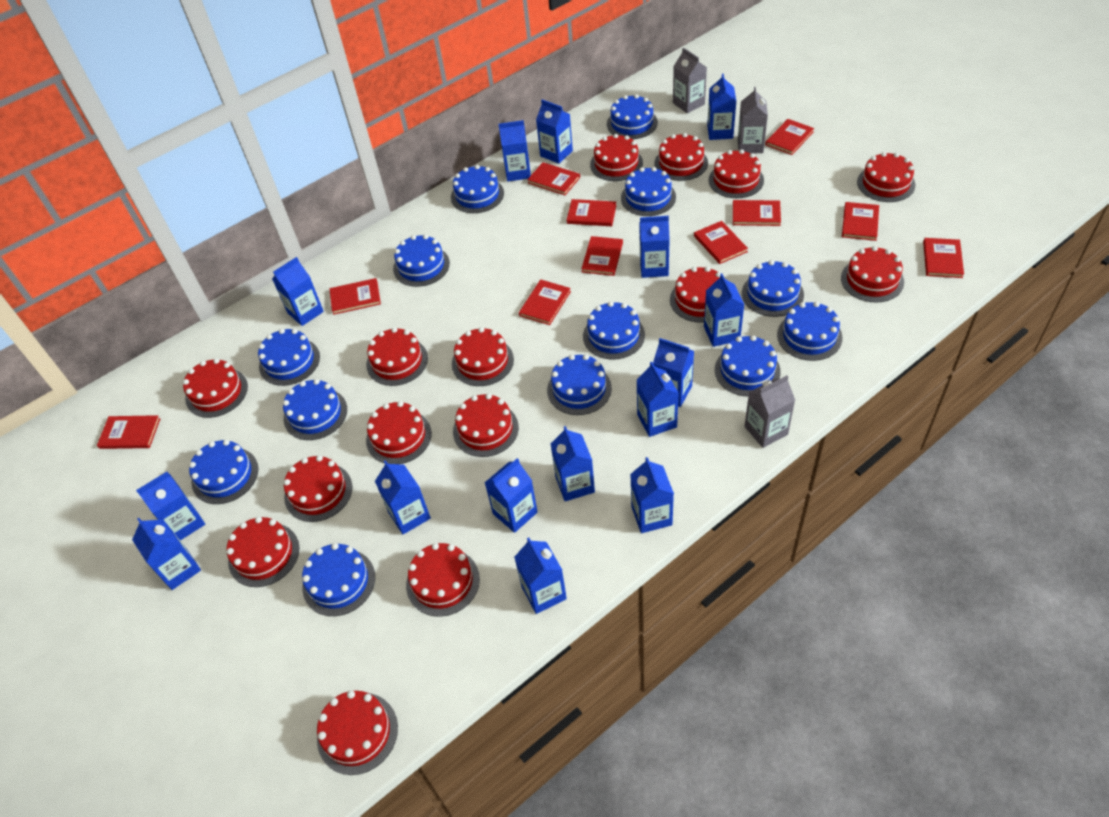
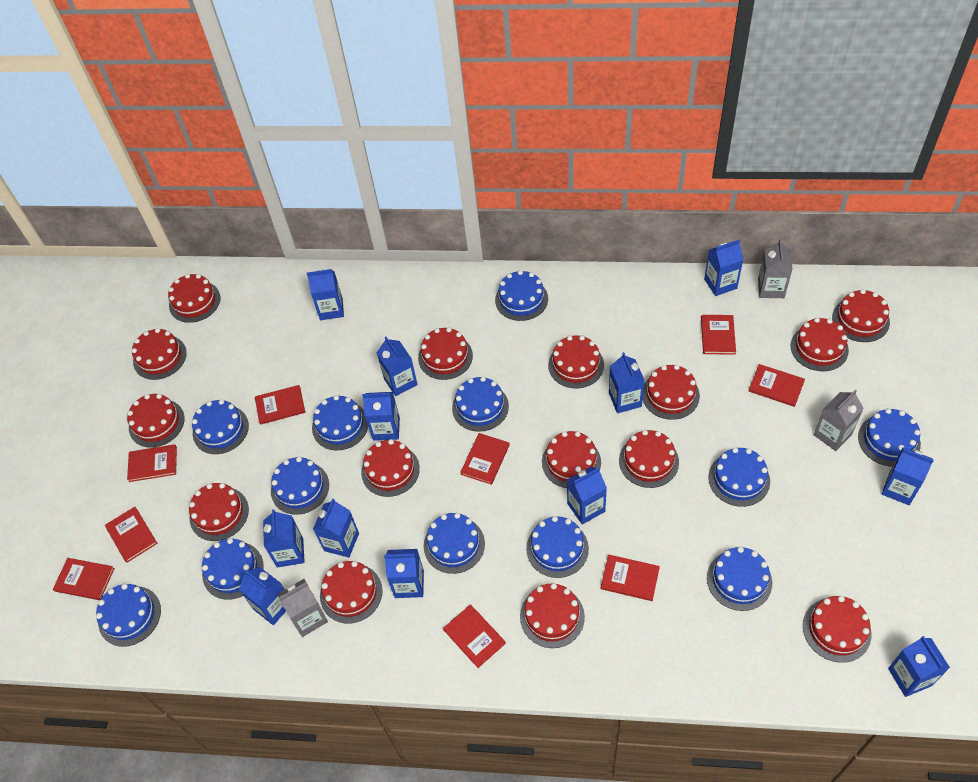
blue cake: [189,440,258,504] [258,329,320,386] [283,379,347,440] [302,543,375,616] [393,235,450,287] [451,165,504,213] [547,354,612,415] [583,301,645,359] [607,94,658,139] [621,167,676,216] [715,335,781,396] [742,260,804,317] [777,302,842,361] = 13 -> [96,584,161,647] [192,399,249,454] [202,538,264,600] [271,457,329,515] [312,395,368,450] [424,513,485,574] [452,377,509,432] [495,270,548,321] [526,516,589,578] [707,547,772,611] [708,447,770,507] [858,408,921,467] = 12
blue carton: [132,518,201,590] [136,472,205,540] [272,257,324,326] [375,460,431,534] [485,458,538,533] [499,120,531,182] [514,537,567,614] [536,99,573,164] [551,426,595,501] [630,457,674,533] [636,362,678,437] [639,216,670,278] [653,338,694,407] [704,273,744,347] [707,73,736,140] = 15 -> [239,567,286,625] [263,509,305,568] [307,269,344,320] [313,498,359,558] [362,392,400,441] [376,336,418,396] [384,549,424,598] [567,467,607,525] [609,352,645,413] [704,240,743,296] [881,447,934,505] [888,636,950,697] = 12
red book: [97,415,160,449] [329,278,381,315] [519,280,571,325] [527,162,580,195] [567,199,616,226] [581,236,623,276] [694,221,748,264] [733,200,781,226] [765,119,814,155] [842,202,879,241] [923,238,964,278] = 11 -> [53,558,115,600] [105,507,158,563] [127,444,177,482] [255,385,305,425] [443,605,506,668] [460,433,510,485] [601,554,660,601] [701,315,736,355] [749,364,805,407] = 9

